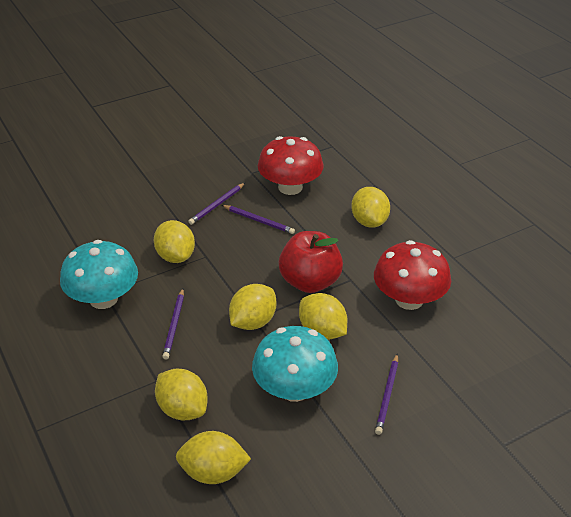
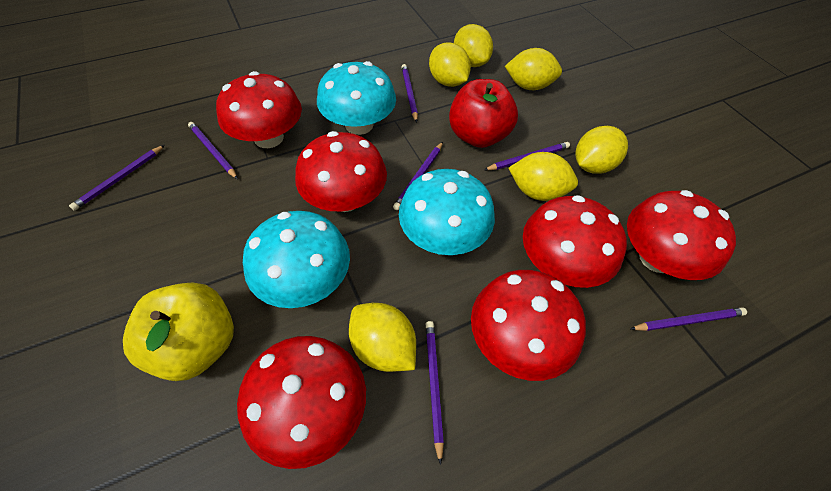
purple pencil: [162,288,184,359] [188,183,245,225] [222,205,295,234] [375,354,398,435] = 4 -> [69,145,165,211] [188,122,238,179] [393,142,443,210] [402,64,418,122] [426,321,444,465] [484,142,570,170] [630,307,747,331] = 7
red mushroom: [258,136,324,195] [374,240,451,310] = 2 -> [216,71,302,148] [237,336,366,469] [295,131,387,212] [471,270,586,381] [523,195,627,288] [627,190,736,280] = 6
turquoise mushroom: [60,240,138,309] [252,326,338,402] = 2 -> [243,211,350,308] [317,61,396,135] [399,169,495,255] = 3
yellow apple: none = 0 -> [123,283,234,381] = 1

